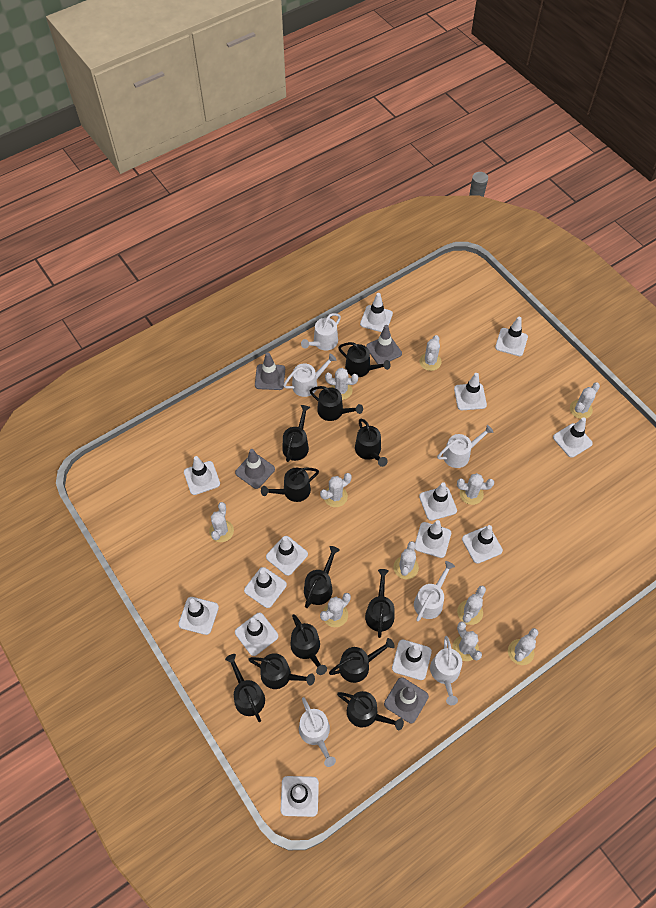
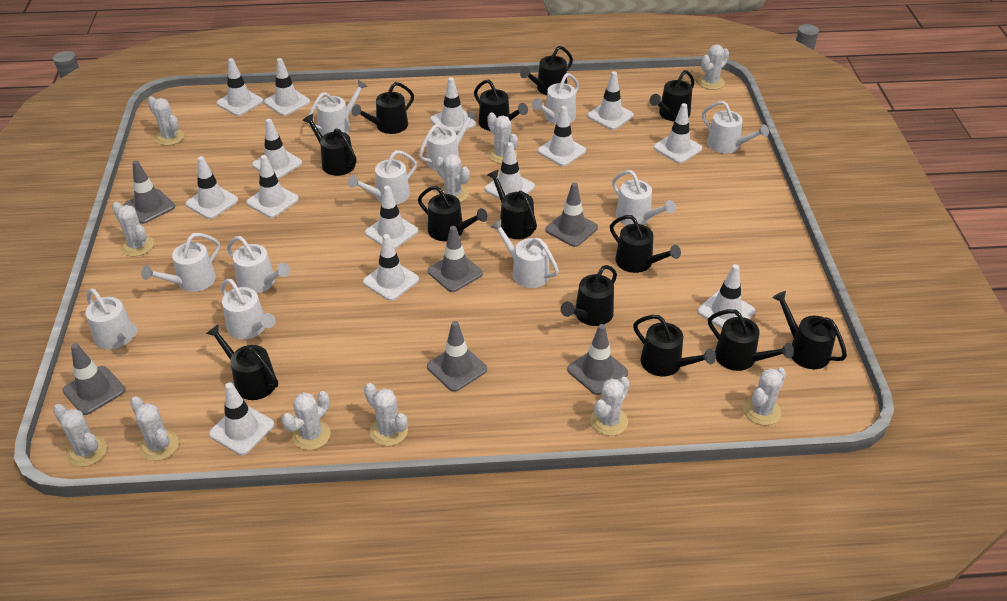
black watering can: [225,654,265,722] [248,653,315,689] [261,468,319,502] [282,405,310,462] [290,614,327,675] [304,546,340,608] [310,386,363,421] [329,638,395,683] [337,691,404,730] [338,342,391,377] [355,419,388,467] [365,569,395,638] = 12 -> [206,325,278,400] [303,114,357,176] [352,82,414,134] [418,186,488,241] [474,79,528,131] [487,170,537,239] [520,46,573,95] [561,265,617,326] [610,215,681,273] [633,315,716,376] [649,70,695,121] [708,309,794,371] [772,291,847,369] = 13
grey traffic cone: [235,449,275,489] [255,352,285,390] [366,325,402,364] [384,677,429,723] = 4 -> [62,343,125,415] [123,160,175,224] [427,321,487,392] [428,226,483,292] [545,183,598,247] [567,324,628,395] = 6
white watering can: [283,354,336,397] [299,697,336,767] [301,313,341,351] [414,561,455,622] [430,636,462,705] [437,425,493,468] = 6 -> [86,289,137,350] [141,233,220,292] [221,279,276,339] [227,236,290,294] [308,80,367,136] [348,150,417,204] [419,110,477,170] [490,219,559,288] [532,73,579,124] [612,170,676,225] [702,101,769,154] = 11

